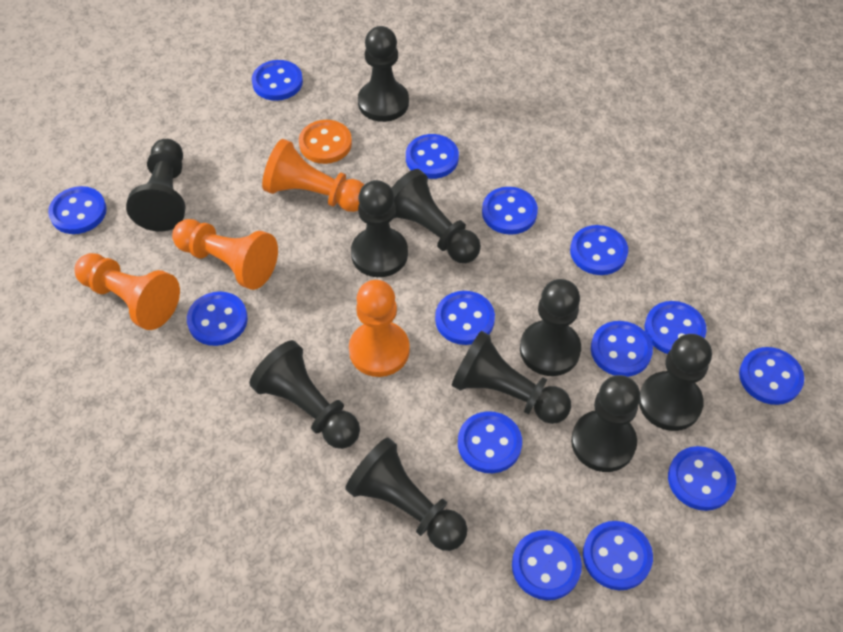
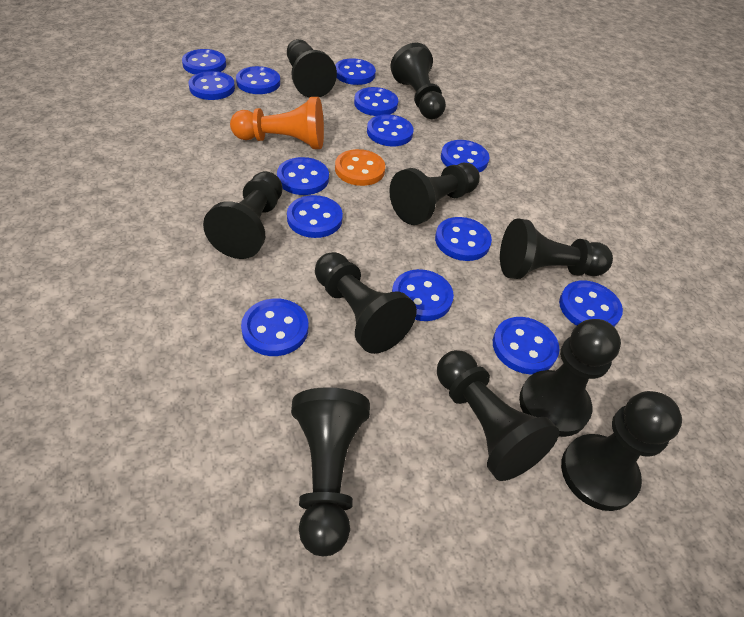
orange pawn: [74,253,180,330] [172,219,278,290] [262,139,364,212] [349,280,410,377] = 4 -> [230,97,324,149] = 1

